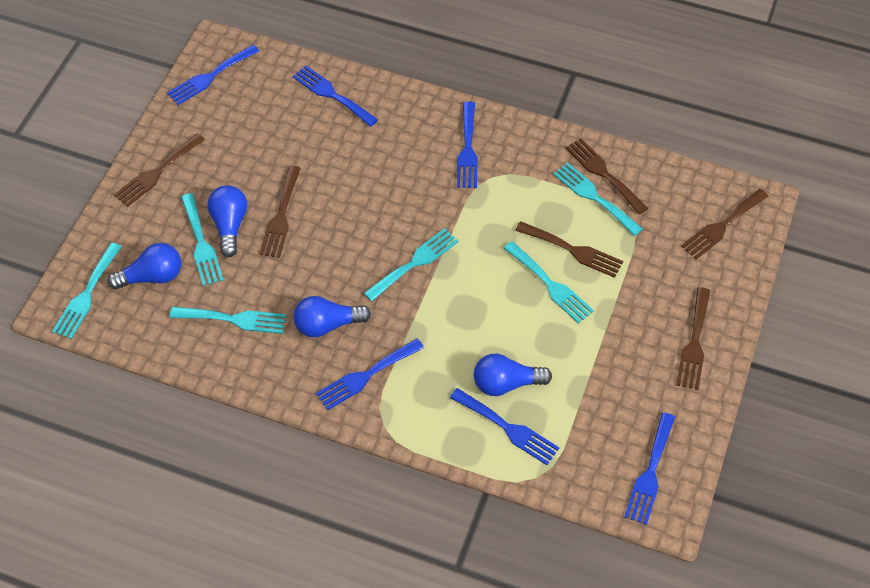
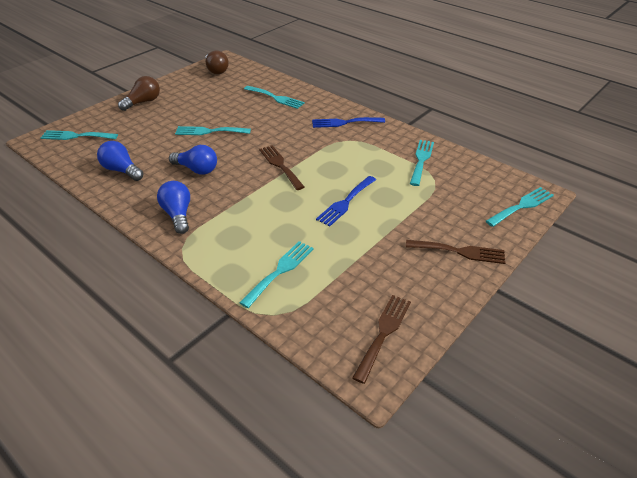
blue fork: [167,45,260,105] [293,66,378,127] [316,338,424,410] [450,388,560,465] [457,101,478,188] [624,412,675,525] = 6 -> [312,117,385,128] [316,176,376,227] = 2
blue light bulb: [108,243,181,290] [208,185,247,257] [293,296,371,337] [474,354,552,396] = 4 -> [97,141,144,181] [157,181,190,234] [169,145,217,175] = 3
brown fork: [114,133,205,207] [260,166,301,258] [515,221,623,278] [566,138,648,215] [676,287,710,390] [681,189,768,259] = 6 -> [259,145,304,190] [352,295,411,384] [406,240,505,264] = 3
brown light bulb: none = 0 -> [118,76,160,111] [206,50,229,74] = 2

